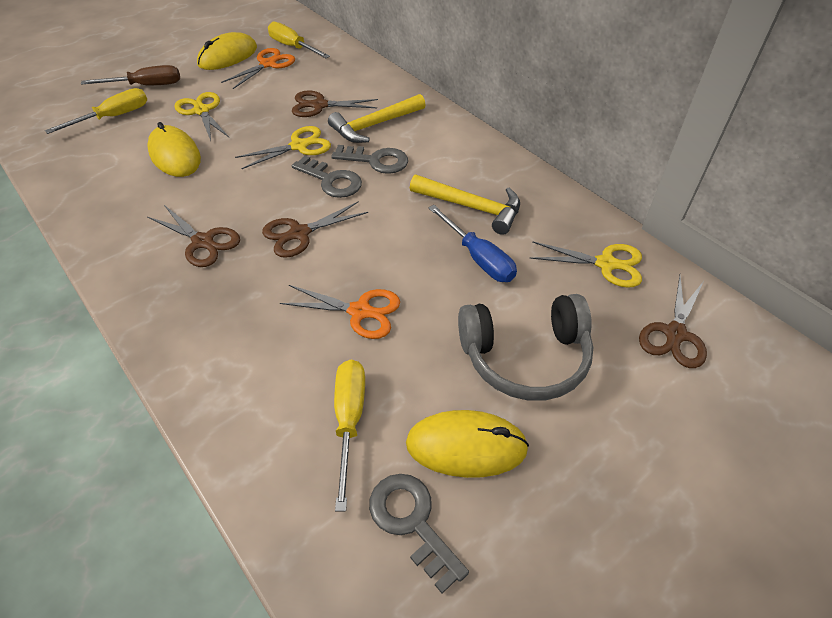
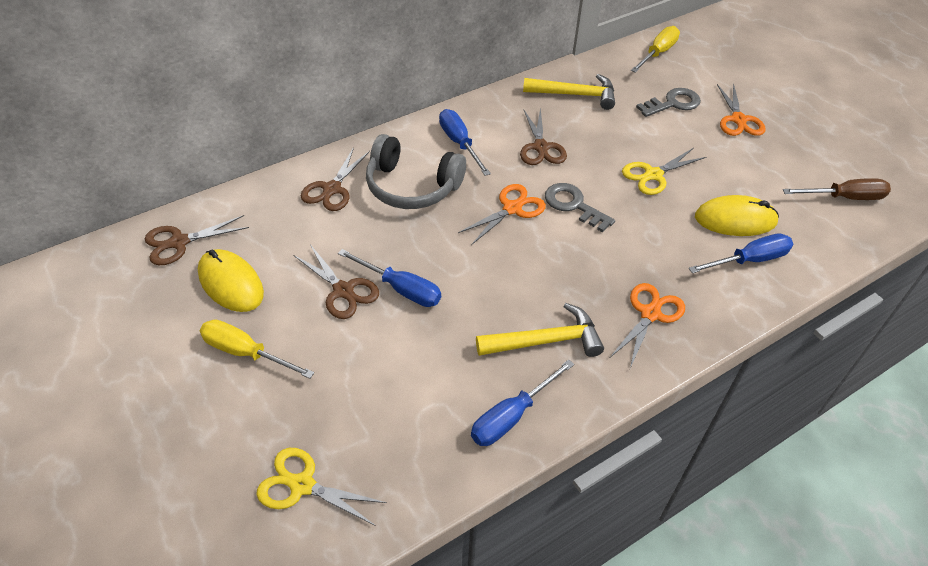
blue screwdriver: [428,205,517,282] = 1 -> [338,249,441,307] [439,109,491,176] [471,359,574,446] [688,234,793,273] = 4
grey key: [292,155,362,198] [331,145,408,174] [369,474,469,594] = 3 -> [545,183,615,232] [636,88,701,117] = 2
orange scissors: [221,48,295,89] [280,285,400,339] = 2 -> [458,184,546,245] [610,283,685,368] [717,83,766,136] = 3
yellow mouse: [147,122,201,177] [197,32,257,70] [406,410,529,478] = 3 -> [198,249,264,312] [695,195,779,236] = 2
yellow scissors: [174,92,229,141] [235,126,331,169] [529,241,642,288] = 3 -> [256,448,387,526] [622,148,706,195] = 2
yellow screwdriver: [45,88,147,134] [268,21,330,58] [334,360,365,511] = 3 -> [200,319,314,379] [631,26,680,73] = 2

